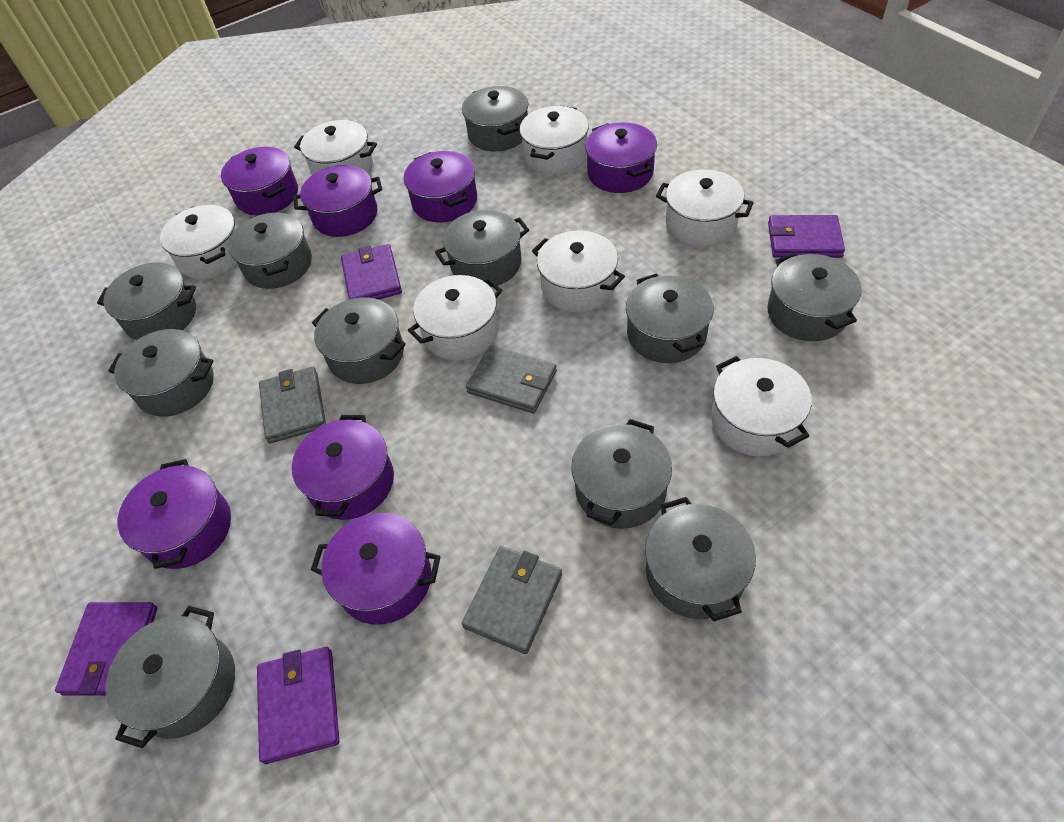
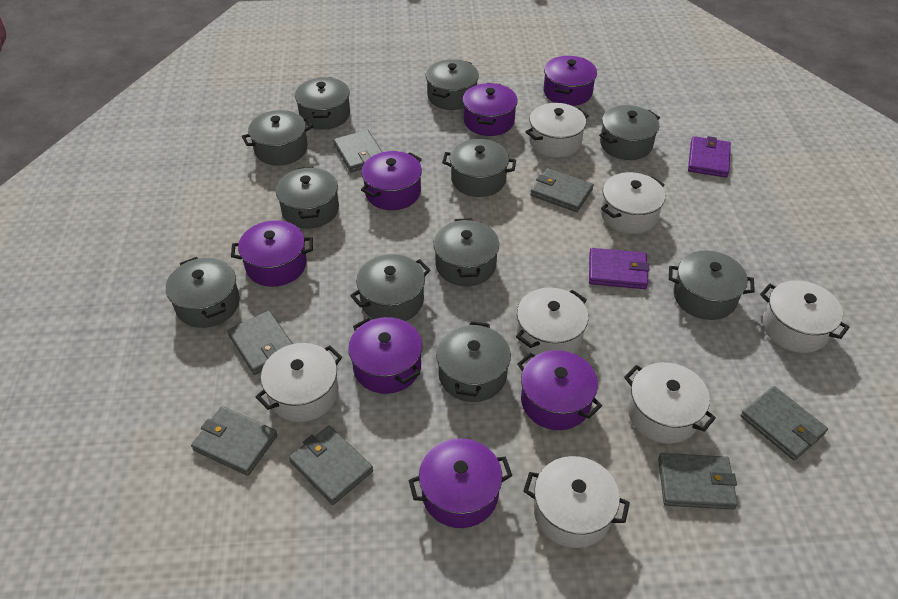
grey wallet: [259,367,326,444] [462,546,562,654] [466,345,557,413] = 3 -> [191,406,277,476] [227,310,293,375] [289,426,373,505] [333,130,382,172] [530,168,594,212] [658,453,738,510] [740,386,828,460] = 7
purple wallet: [55,602,157,696] [257,647,339,764] [341,244,402,300] [768,215,845,258] = 4 -> [589,248,650,289] [688,136,731,178] = 2

